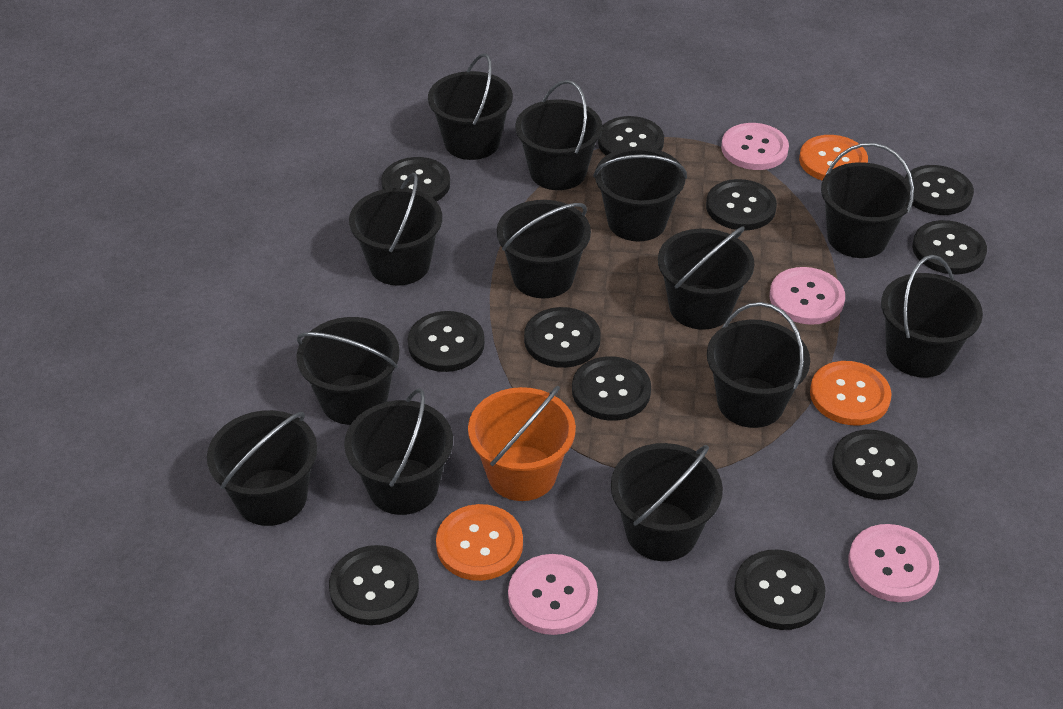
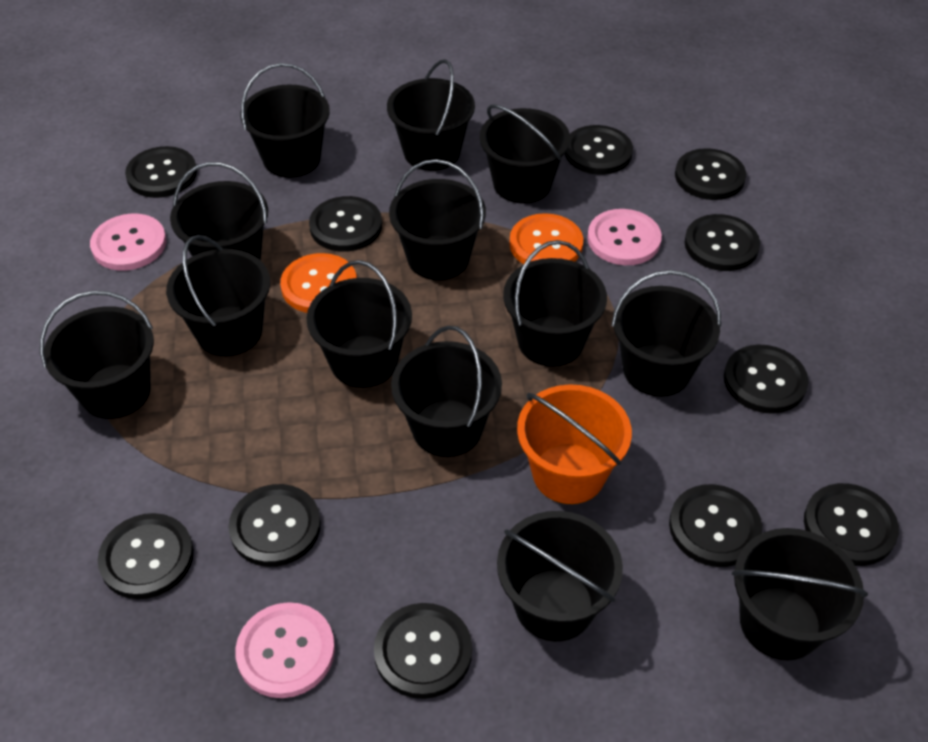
orange button: [436,504,523,581] [799,135,868,181] [810,361,892,425] = 3 -> [280,253,357,313] [509,213,583,264] = 2
pink button: [508,554,598,635] [721,123,789,170] [770,267,845,325] [848,524,939,602] = 4 -> [90,214,166,271] [235,602,335,698] [587,209,662,265] = 3

